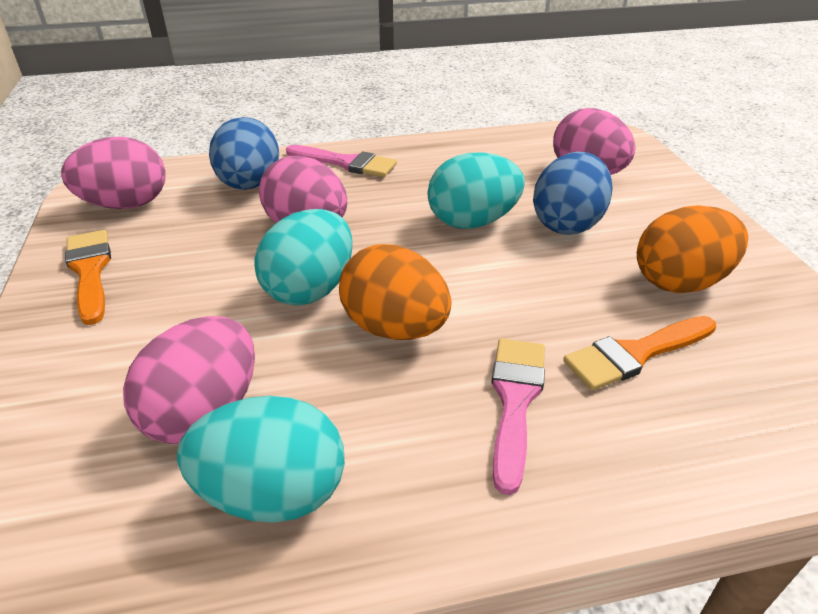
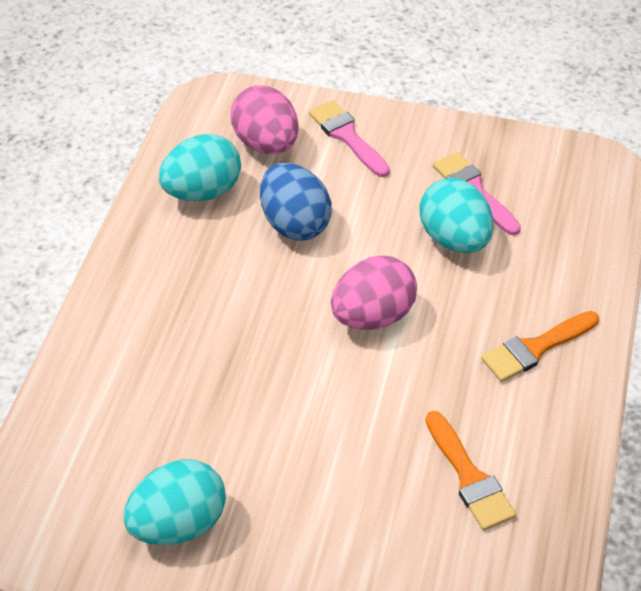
blue egg: [209,117,279,190] [533,152,613,235] = 2 -> [260,163,332,240] = 1
orange egg: [339,244,452,340] [637,205,748,293] = 2 -> none = 0
pink egg: [61,137,165,209] [123,316,255,444] [259,156,347,223] [553,108,636,175] = 4 -> [231,85,299,154] [331,256,417,330] = 2

